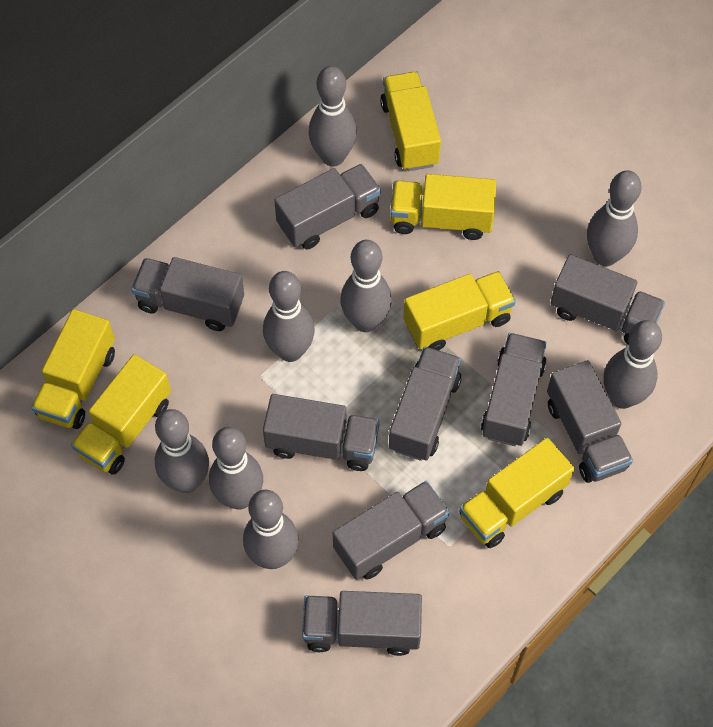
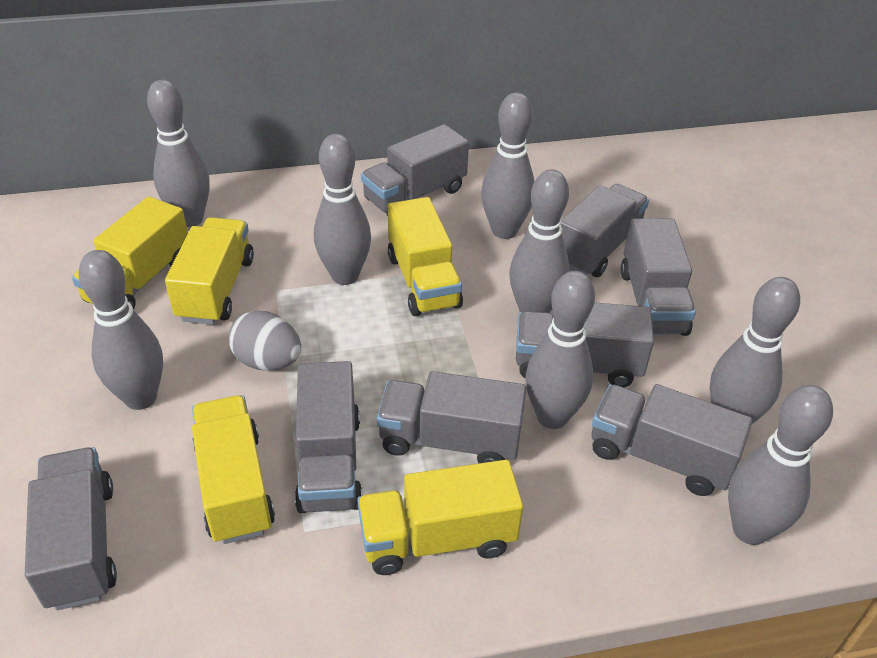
grey egg: none = 0 -> [228,311,301,371] = 1
grey truck: [131,257,244,331] [263,394,380,471] [274,164,381,250] [302,591,422,656] [333,481,450,580] [389,347,461,461] [481,333,547,446] [547,360,633,483] [550,254,665,345] = 9 -> [25,447,117,610] [295,361,363,513] [361,124,469,216] [377,371,526,463] [516,303,654,387] [560,184,649,277] [591,384,752,496] [620,218,696,336] = 8
yellow truck: [31,309,115,429] [71,354,171,475] [380,72,441,171] [390,174,497,240] [403,271,516,350] [459,438,574,548] = 6 -> [72,196,188,310] [165,217,254,324] [192,395,275,544] [357,460,523,575] [388,197,463,316] = 5

